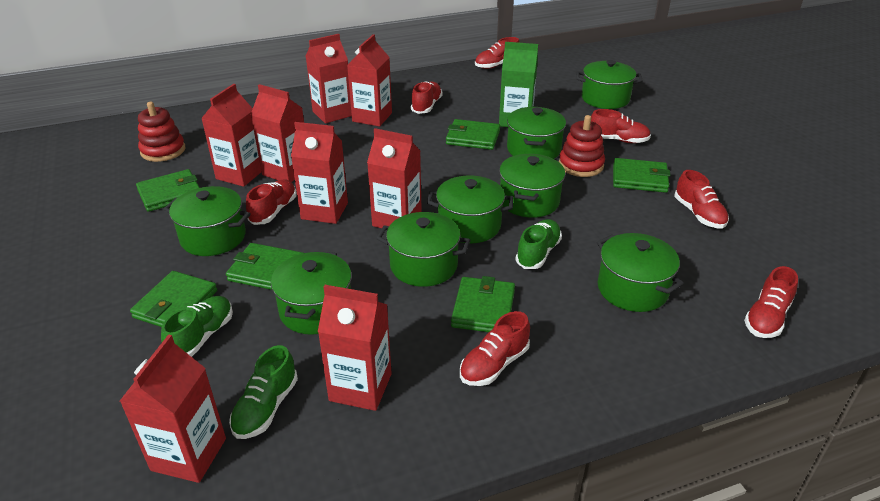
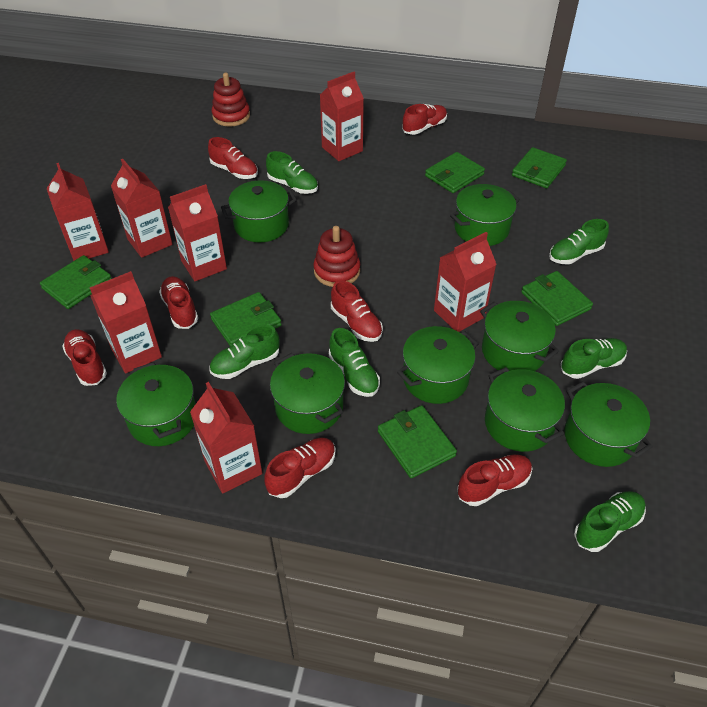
green carton: [499,42,538,127] = 1 -> none = 0
green shoe: [161,296,233,357] [229,345,298,439] [515,219,562,269] = 3 -> [209,325,280,379] [266,151,318,194] [329,328,380,397] [549,219,609,265] [561,338,627,379] [574,491,646,552] = 6
red carton: [120,334,226,483] [201,84,261,187] [251,84,304,182] [291,122,348,224] [306,34,352,123] [318,285,392,411] [347,34,392,127] [367,128,422,228] = 8 -> [47,163,109,261] [90,271,162,373] [111,159,172,258] [168,184,227,281] [190,382,262,494] [320,72,364,161] [434,232,497,332] = 7

